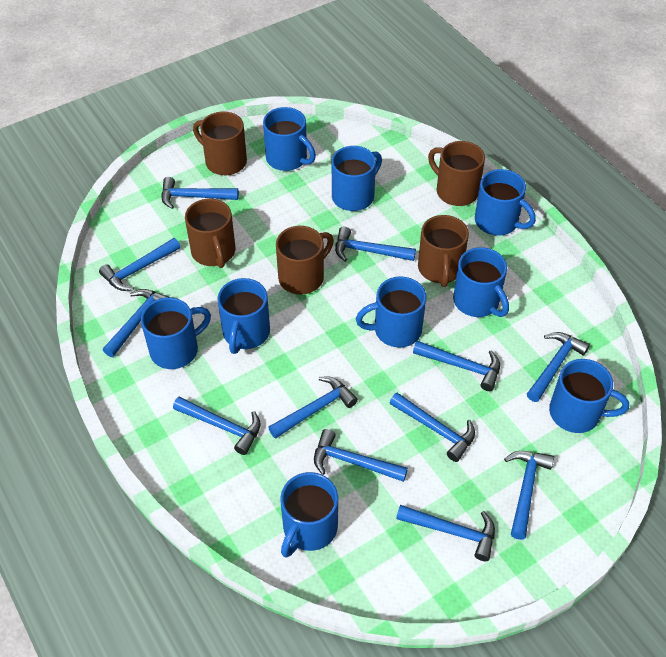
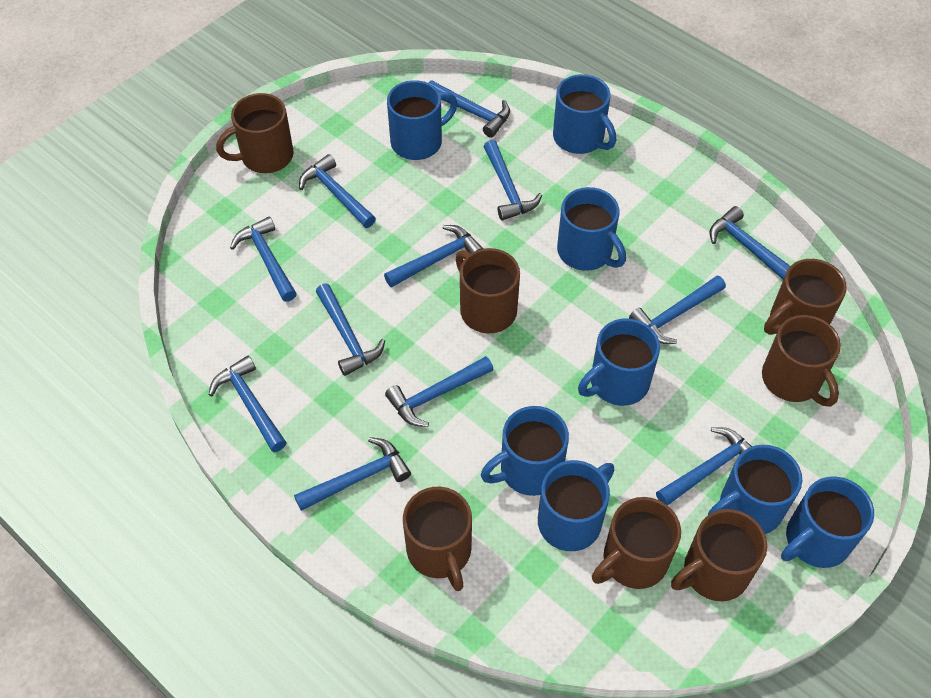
blue mug: [141,297,211,369] [218,278,270,354] [263,107,316,171] [281,472,338,558] [332,146,382,211] [356,276,426,347] [453,247,509,317] [475,169,536,236] [549,359,629,433] = 9 -> [387,80,457,160] [481,406,569,496] [538,460,614,551] [553,74,616,154] [557,187,626,271] [578,318,660,406] [708,445,802,534] [781,476,874,568] = 8
brown mug: [185,199,235,268] [193,112,247,175] [276,226,334,295] [418,215,469,287] [428,141,485,206] = 5 -> [216,93,294,173] [403,487,472,591] [456,248,520,333] [592,497,681,589] [671,509,767,601] [762,315,841,407] [764,259,847,335] = 7

